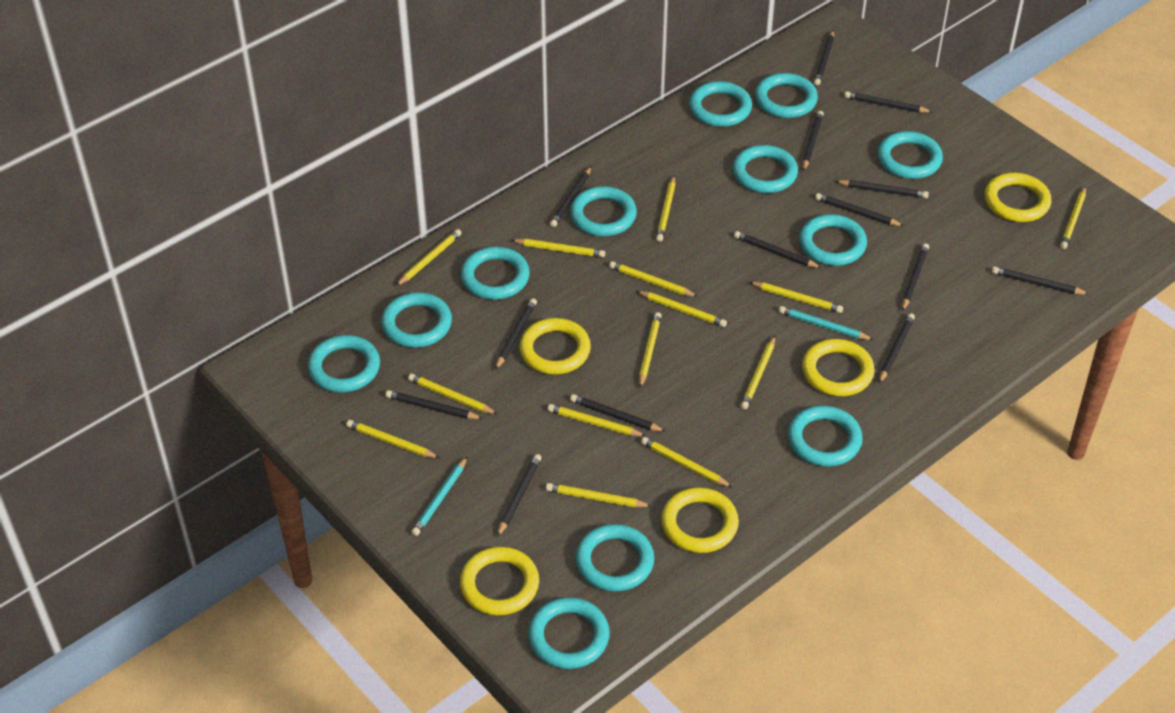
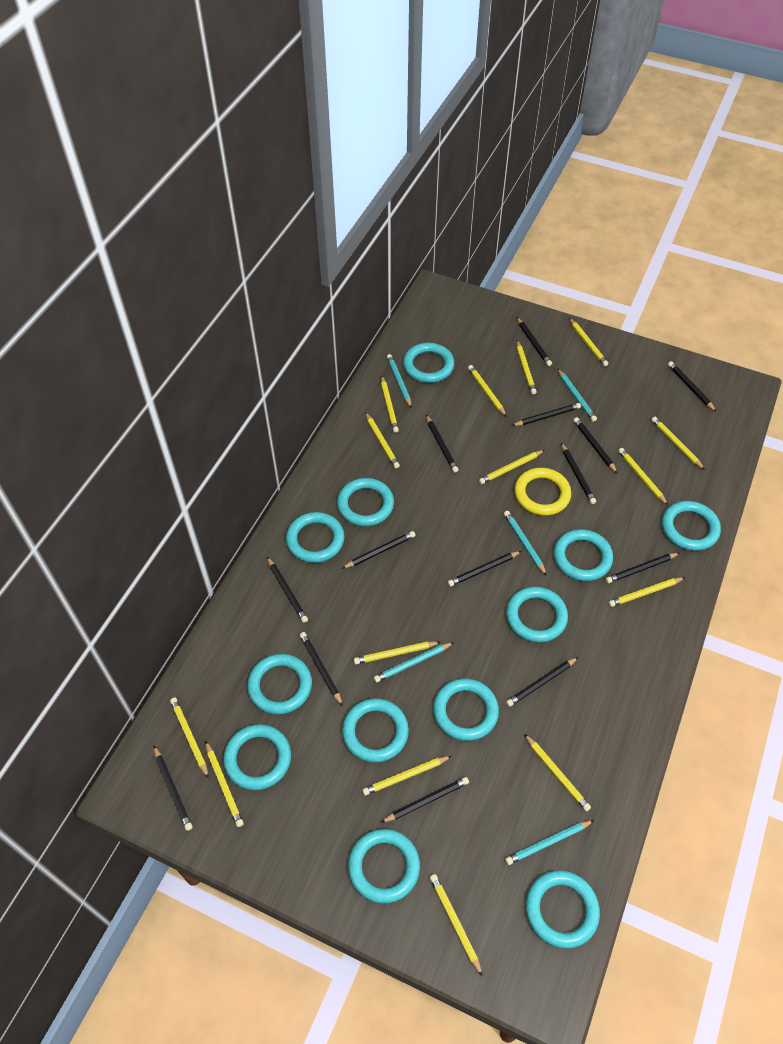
turquoise pencil: [411,456,468,536] [779,306,874,340] = 2 -> [374,642,454,683] [387,354,412,408] [504,511,547,576] [505,820,594,865] [558,369,597,422] = 5
yellow pencil: [346,420,439,458] [396,229,461,286] [408,374,498,415] [511,239,605,257] [546,483,652,508] [548,404,646,437] [609,261,698,297] [637,291,727,327] [639,312,662,388] [641,437,733,488] [656,176,675,242] [740,336,775,409] [750,282,843,313] [1060,186,1086,249] = 14 -> [170,698,209,778] [205,741,244,827] [354,641,440,664] [362,756,452,796] [365,412,400,468] [381,376,399,433] [430,874,483,977] [468,365,507,417] [479,450,544,484] [516,340,537,394] [524,734,591,812] [569,318,608,366] [609,577,685,607] [618,448,668,505] [651,417,705,470] = 15
yellow ring: [460,547,539,615] [519,318,591,374] [661,488,739,553] [802,339,875,396] [984,173,1051,222] = 5 -> [514,468,571,516] = 1

